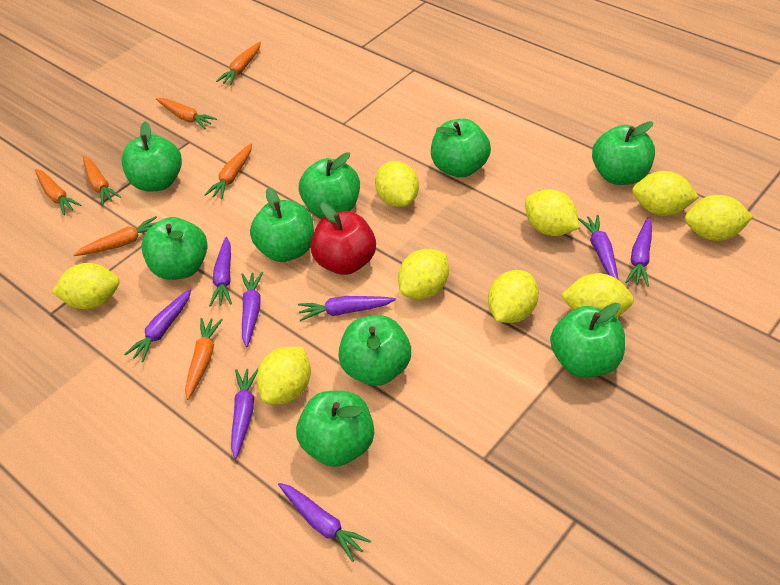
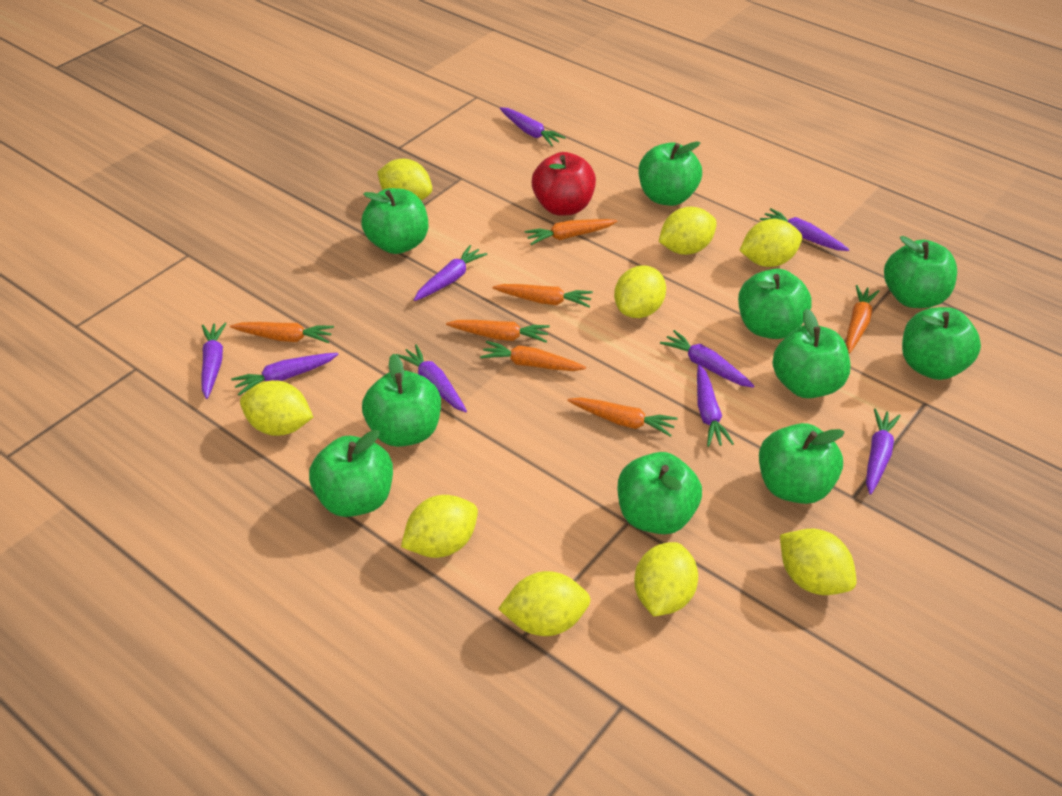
green apple: [122,121,182,192] [141,217,208,280] [250,188,314,262] [296,391,374,467] [299,152,360,218] [338,315,411,386] [431,119,491,178] [550,303,625,378] [592,121,655,185] = 9 -> [309,430,393,517] [361,188,428,254] [362,354,441,447] [618,452,702,534] [639,141,702,206] [738,269,812,339] [759,423,844,504] [772,309,850,398] [884,236,957,308] [902,307,981,380] = 10
purple carrot: [124,289,191,362] [209,237,232,307] [231,369,258,459] [241,272,264,347] [278,483,371,562] [298,296,396,321] [578,215,618,279] [625,217,652,287] = 8 -> [201,323,227,399] [231,353,339,395] [396,344,467,412] [414,245,487,301] [500,107,566,146] [660,330,754,388] [697,365,734,447] [760,208,850,251] [866,409,901,495] = 9

